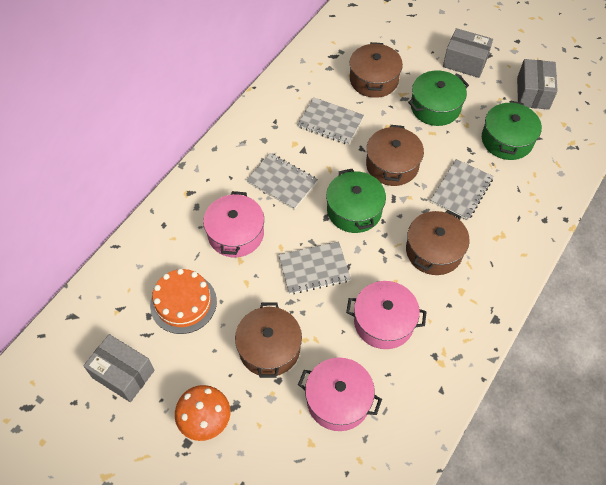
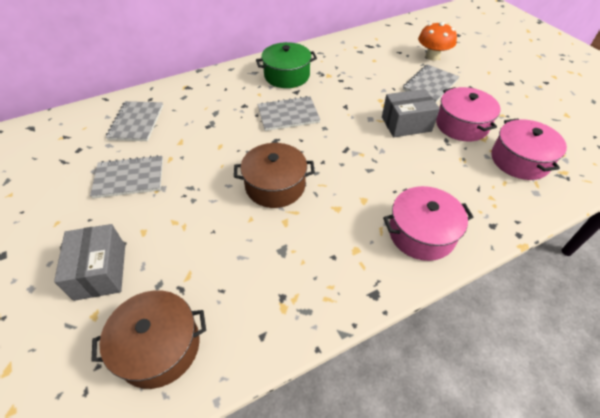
brown pot: [235,302,302,378] [350,42,403,98] [366,125,424,186] [406,210,470,275] = 4 -> [91,290,206,389] [234,143,315,208] = 2
green pot: [326,169,386,233] [408,70,469,126] [482,100,542,160] = 3 -> [256,42,317,88] = 1
grey box: [84,334,155,402] [443,28,493,78] [517,59,558,110] = 3 -> [54,224,125,301] [382,89,440,137] = 2
orange cake: [150,269,217,334] = 1 -> none = 0

